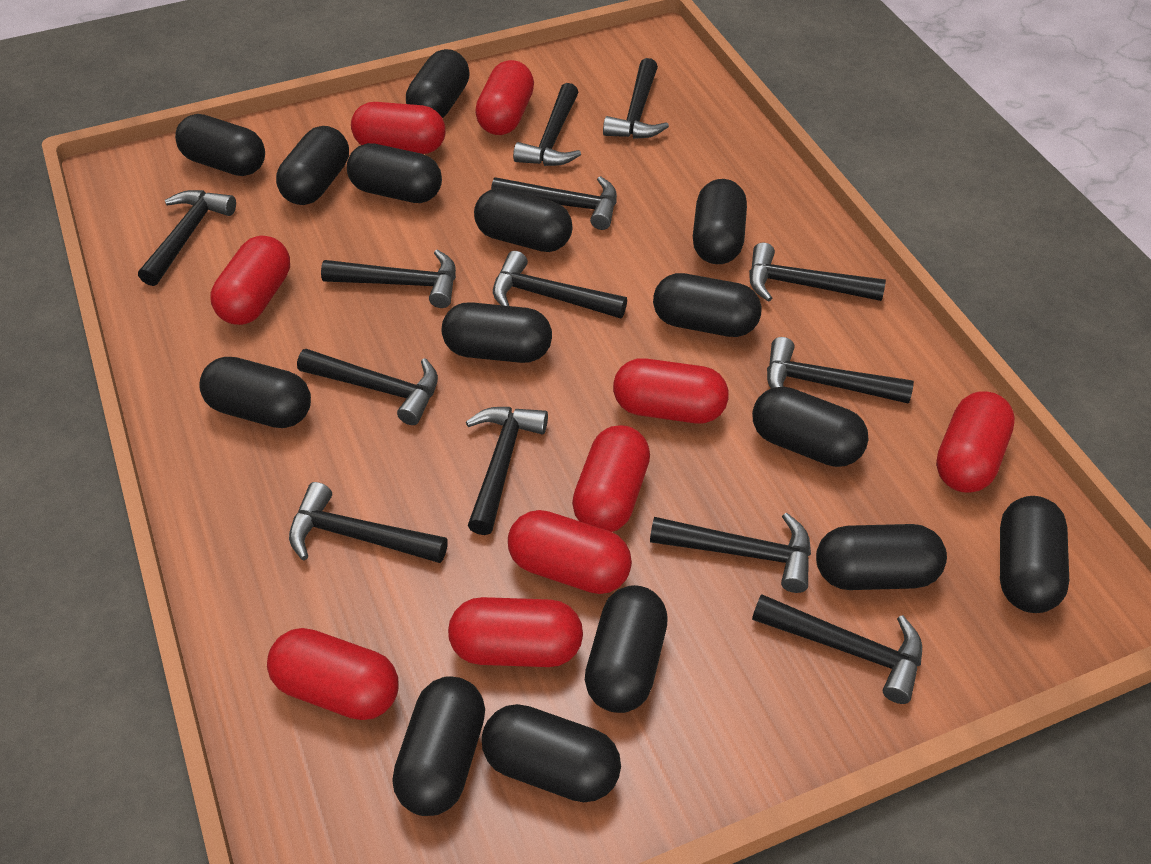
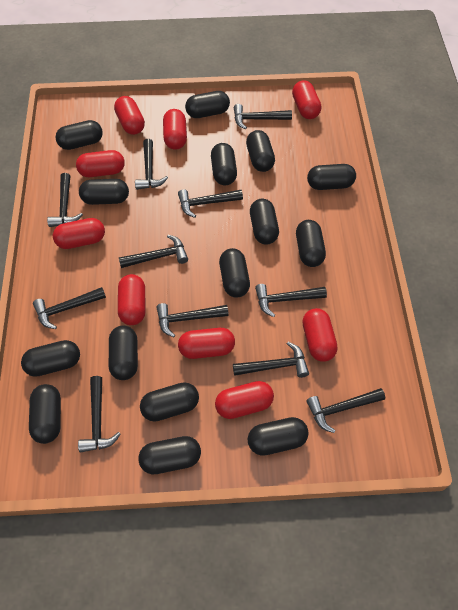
black hammer: [138,190,236,286] [289,482,448,563] [297,349,438,425] [321,249,456,308] [466,407,548,535] [491,176,617,230] [493,251,627,318] [513,83,581,166] [603,58,669,139] [650,512,811,593] [749,243,886,302] [752,594,922,704] [767,337,914,404] = 13 -> [33,287,106,329] [47,173,83,227] [78,376,121,452] [119,235,188,268] [135,139,168,190] [156,303,229,337] [178,189,243,218] [233,342,309,378] [234,104,292,129] [255,284,327,317] [306,388,385,433] = 11

